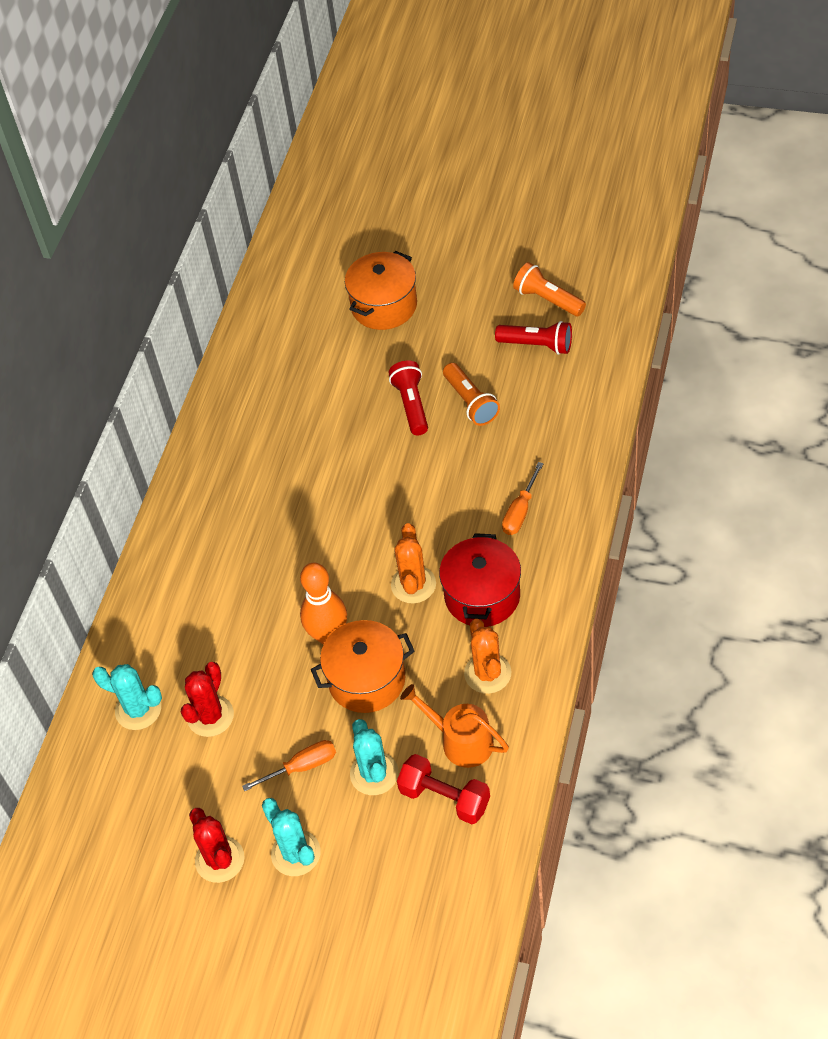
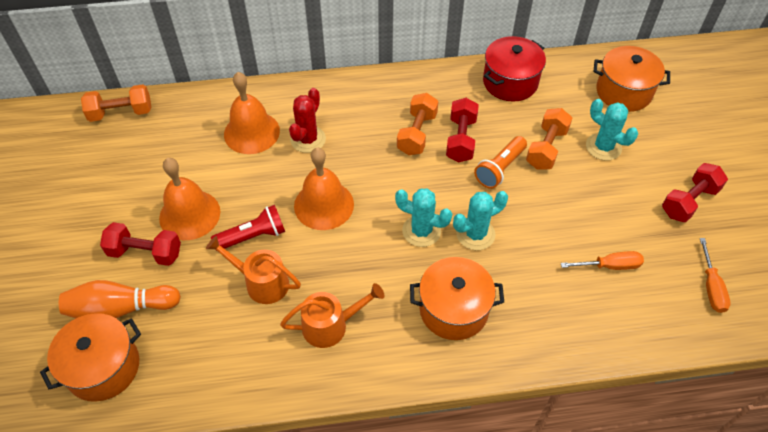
orange bell: none = 0 -> [159,158,220,240] [224,72,280,154] [294,147,354,230] = 3
orange cactus: [391,523,436,604] [464,619,512,694] = 2 -> none = 0
orange dumbbell: none = 0 -> [81,84,151,122] [397,93,438,155] [526,108,572,170] = 3
orange flashlight: [443,363,500,426] [513,262,586,316] = 2 -> [474,136,527,189] = 1
orange pot: [311,620,415,713] [345,251,417,330] = 2 -> [40,313,141,402] [410,257,504,340] [593,46,670,112] = 3
orange watering can: [400,684,509,768] = 1 -> [206,236,301,304] [280,283,385,348] = 2
red cactus: [181,662,234,737] [189,808,245,883] = 2 -> [289,88,326,153] = 1
red dumbbell: [397,754,490,824] = 1 -> [100,222,181,266] [446,98,479,162] [662,163,728,222] = 3
red flashlight: [389,360,428,435] [495,321,572,355] = 2 -> [211,205,285,251] = 1

